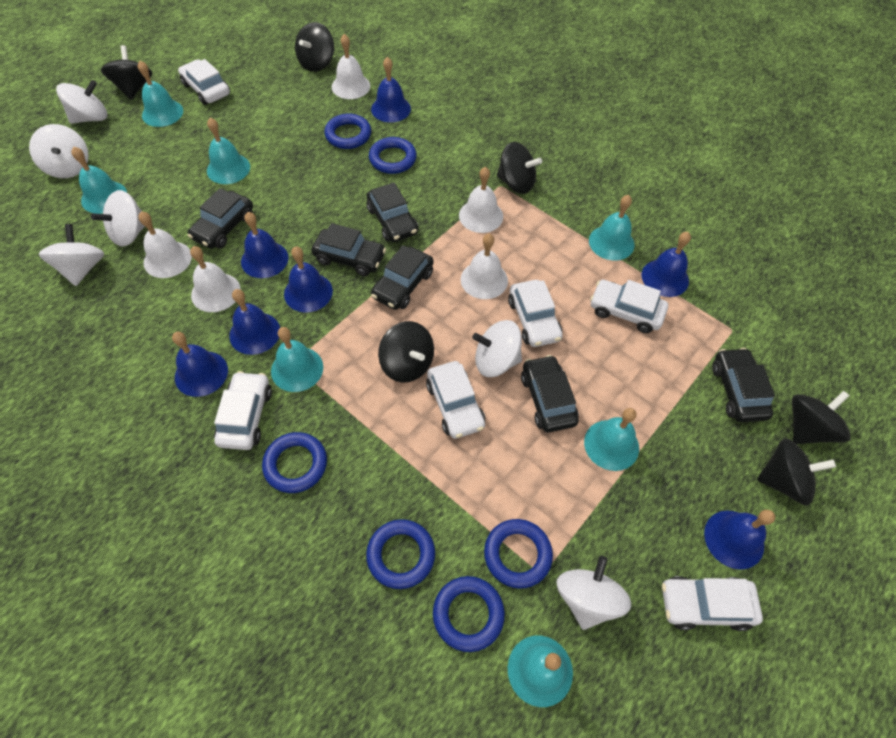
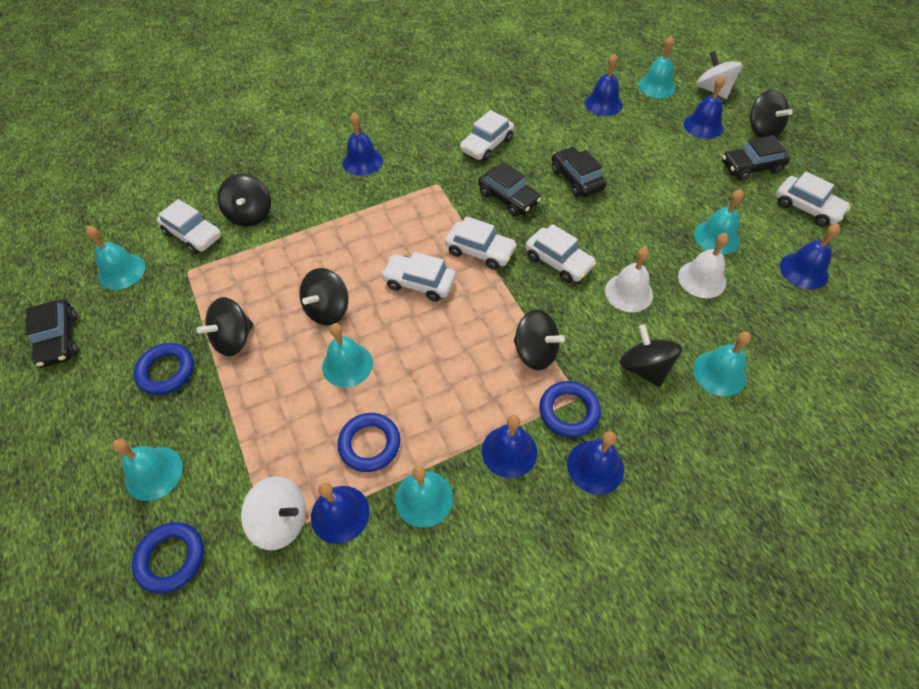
black car: [188,188,253,249] [311,223,386,276] [367,182,418,242] [371,245,434,310] [521,355,579,432] [712,348,775,422] = 6 -> [26,300,79,368] [478,162,541,216] [551,147,607,197] [722,135,790,181] = 4
blue ring: [262,432,327,493] [324,113,371,149] [366,519,435,589] [369,137,417,174] [433,576,505,652] [484,519,553,589] = 6 -> [132,522,204,594] [133,343,194,395] [337,413,400,472] [539,381,601,437] = 4
white bell: [139,212,192,278] [190,246,241,312] [332,34,370,99] [459,167,503,233] [461,234,508,299] = 5 -> [605,247,653,312] [678,233,729,298] = 2
white spinning top: [29,124,89,178] [38,224,104,286] [56,80,108,124] [91,190,145,247] [472,320,522,377] [556,556,631,630] = 6 -> [241,476,306,550] [696,51,743,99] = 2

